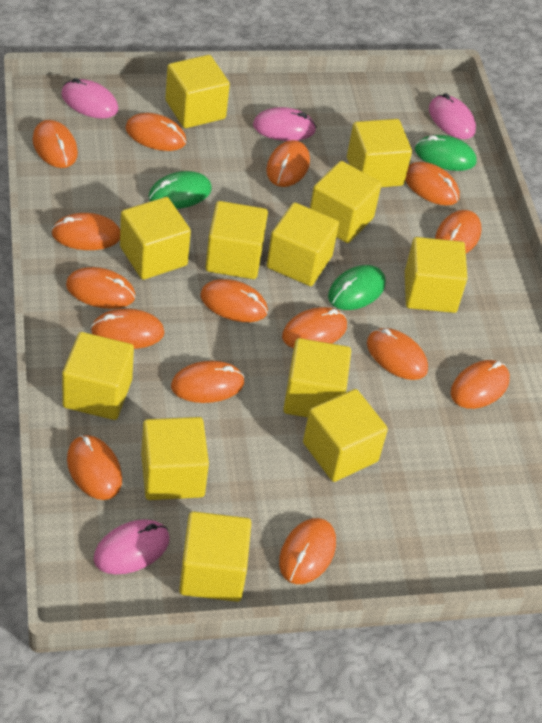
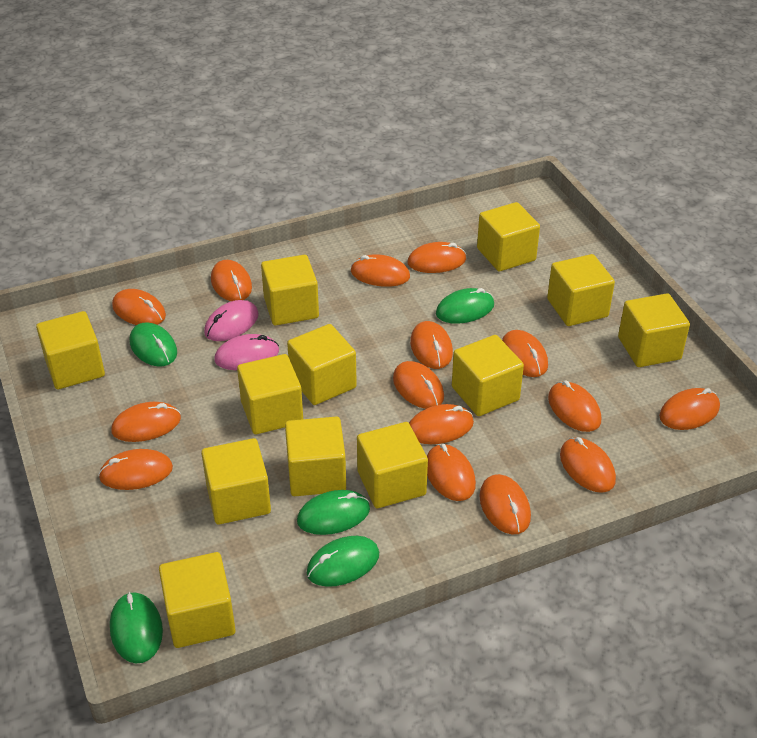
green mouse: [148,171,212,209] [328,265,386,310] [415,135,476,171] = 3 -> [110,592,163,663] [130,323,177,367] [297,490,370,535] [307,536,379,587] [436,288,494,324] = 5
pink mouse: [61,78,118,118] [94,519,170,574] [253,107,316,141] [429,93,476,139] = 4 -> [204,300,259,341] [214,334,279,370] = 2

